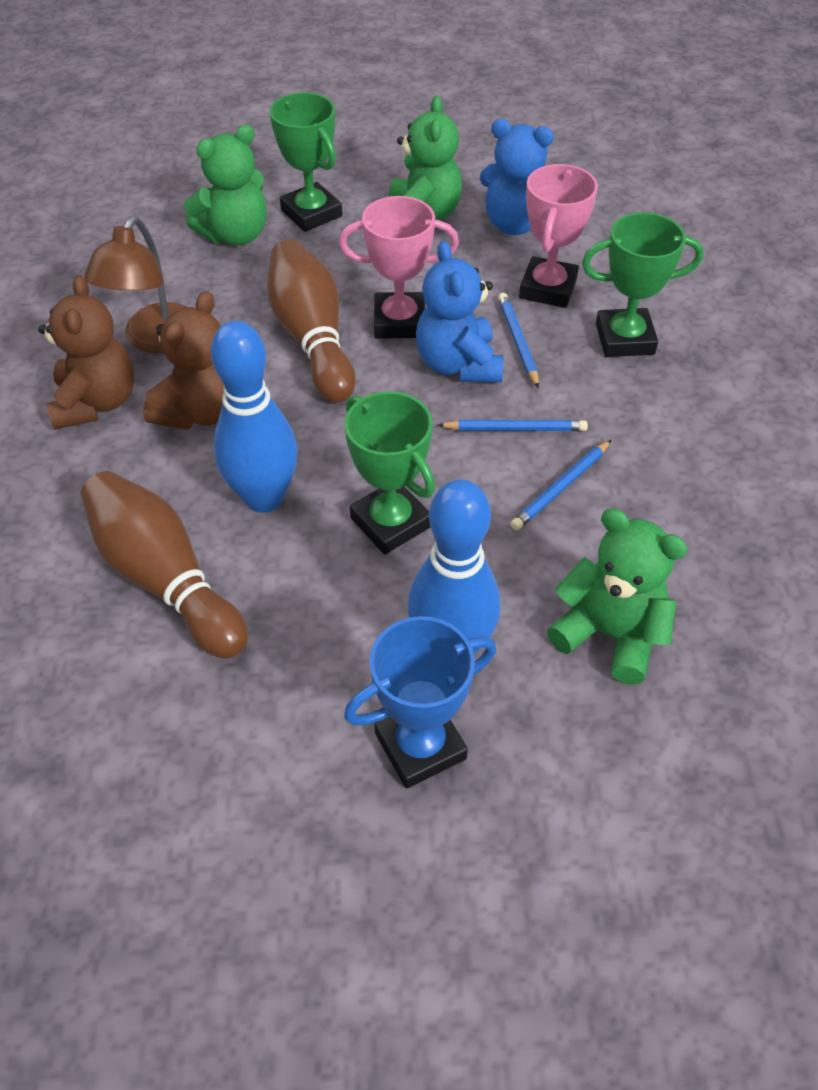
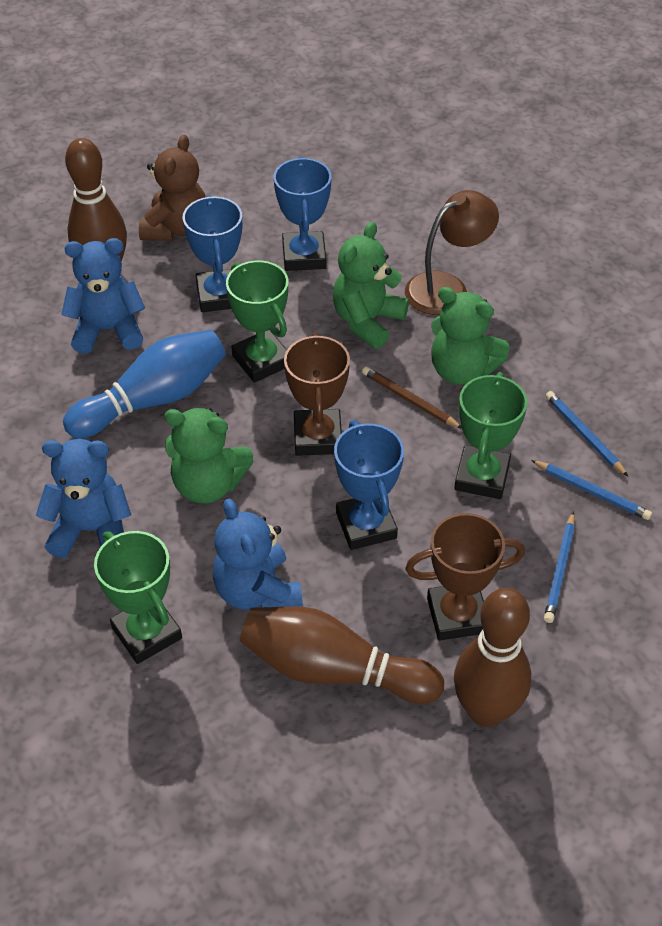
blue bowling pin: [211,321,298,513] [408,479,501,654] = 2 -> [63,330,226,438] = 1
blue teddy bear: [416,241,503,382] [480,119,554,235] = 2 -> [36,439,131,558] [61,238,145,354] [212,499,303,610] = 3
blue trophy: [344,616,496,789] = 1 -> [183,195,242,312] [274,157,331,271] [334,420,404,550] = 3
brown bowling pin: [80,471,248,659] [267,239,356,403] = 2 -> [65,138,127,262] [240,606,444,704] [454,588,531,727] = 3
brown pencil: none = 0 -> [362,366,462,429] = 1
brown teddy bear: [38,275,134,430] [143,291,224,430] = 2 -> [139,135,206,241] = 1
brown trophy: none = 0 -> [284,332,350,456] [405,513,525,641] = 2
pink trophy: [339,196,459,339] [519,164,598,308] = 2 -> none = 0

